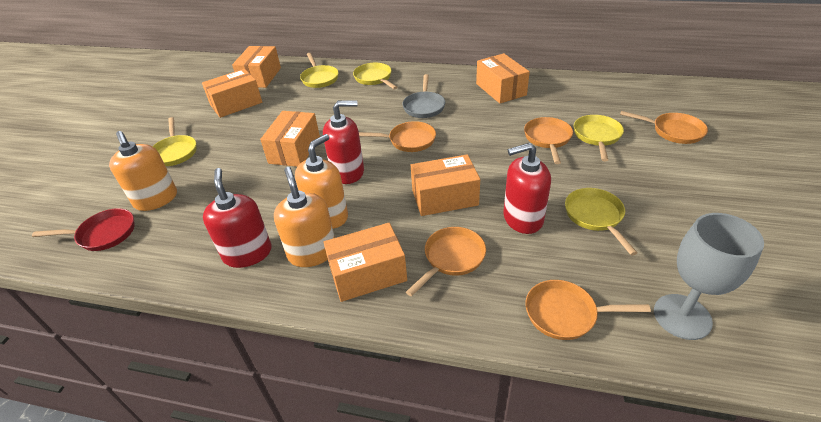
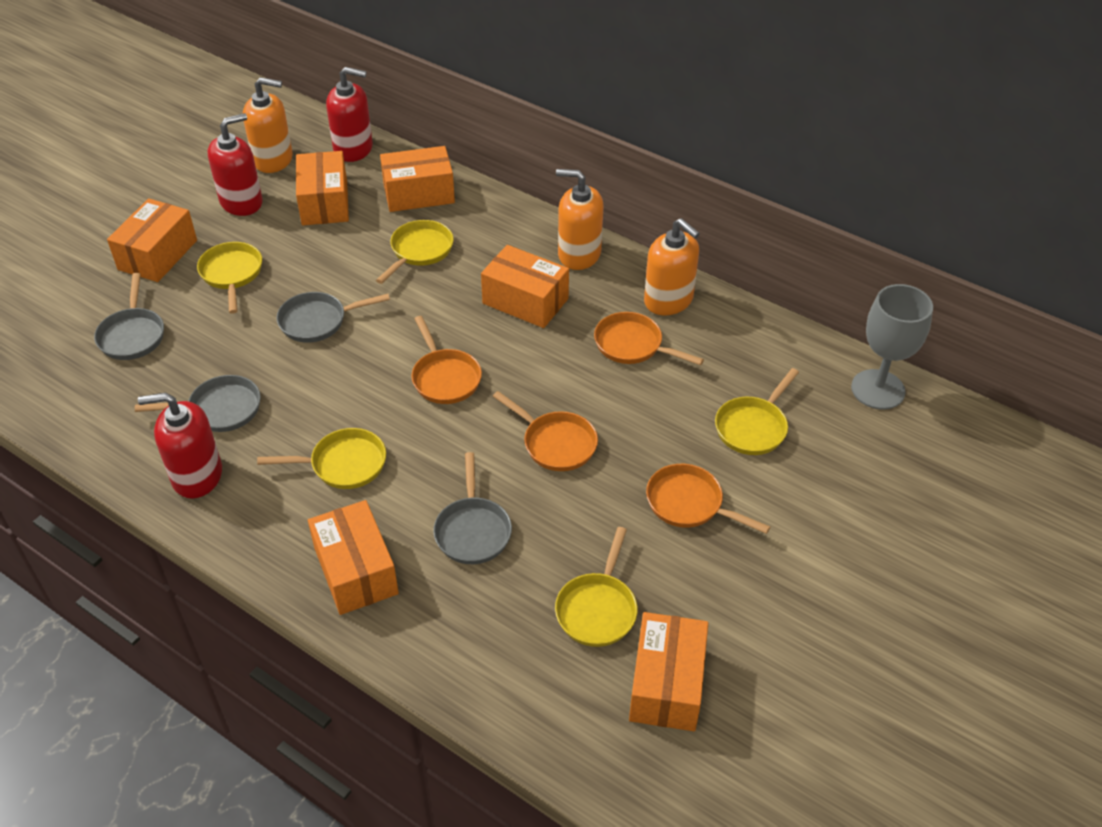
grey pan: [402,74,445,118] = 1 -> [94,273,164,360] [135,375,261,432] [276,292,390,343] [433,452,512,564] = 4
orange pan: [359,121,436,152] [406,227,486,297] [524,117,573,164] [526,280,651,340] [620,111,708,144] = 5 -> [411,316,482,404] [493,391,598,471] [594,312,704,365] [646,464,770,534] = 4
red pan: [32,208,135,251] = 1 -> none = 0

